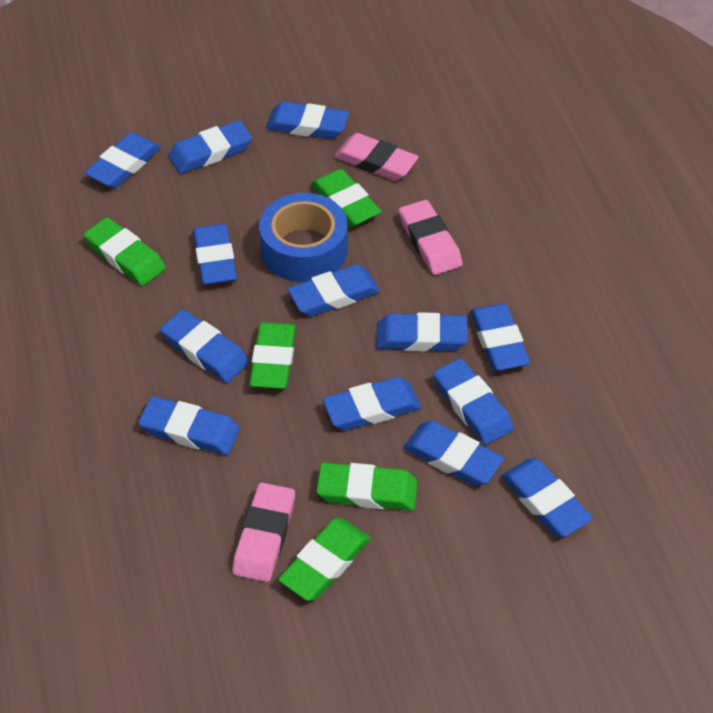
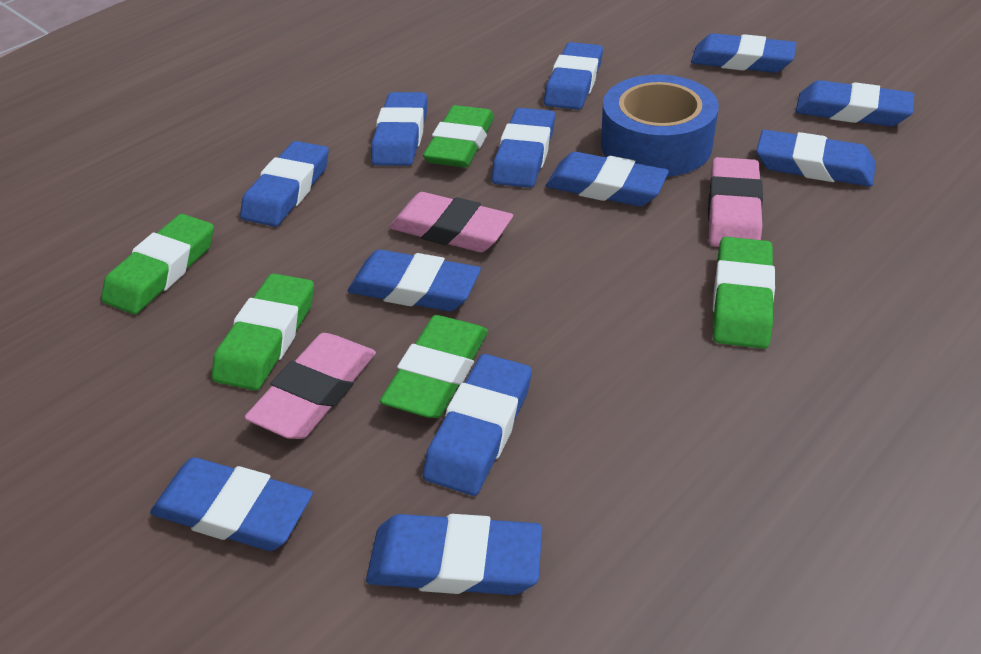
blue eraser: [84,132,161,188] [138,396,240,455] [160,309,249,383] [168,120,252,174] [193,224,237,285] [266,102,349,139] [288,264,380,316] [323,377,421,431] [376,312,468,352] [403,421,504,486] [433,358,514,445] [470,303,530,371] [501,458,593,537] = 13 -> [150,457,313,551] [240,141,329,227] [348,250,481,311] [366,514,542,595] [371,92,427,166] [423,354,532,496] [492,108,555,188] [544,42,603,110] [546,152,669,206] [691,33,796,73] [756,130,876,187] [795,80,914,126] = 12

